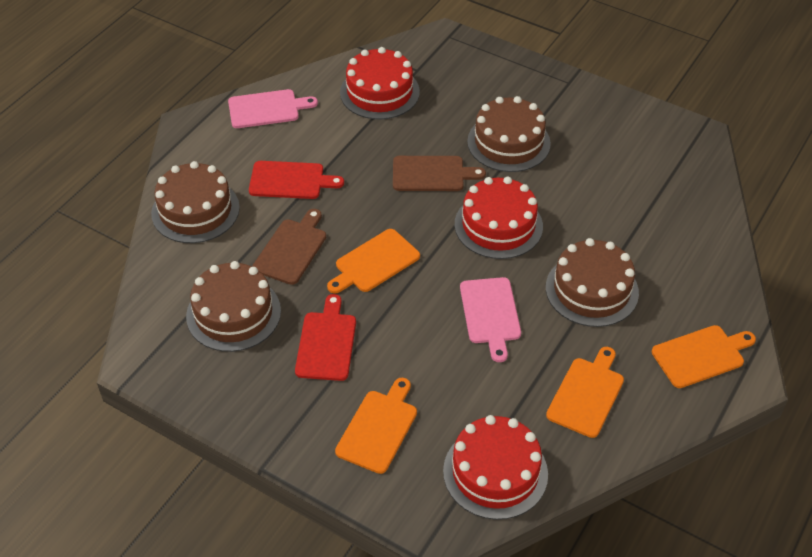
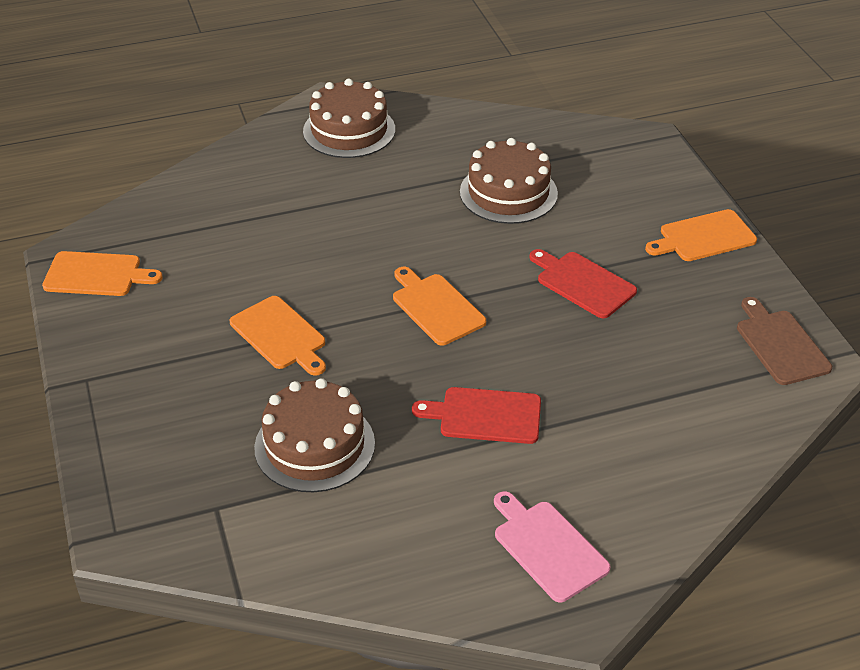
brown cake: [151,161,240,243] [186,261,281,352] [467,96,551,172] [546,238,639,327] = 4 -> [254,378,375,492] [303,79,395,158] [460,138,558,224] = 3
brown cutting board: [253,209,326,285] [393,156,486,191] = 2 -> [737,297,832,385] = 1
pink cutting board: [228,89,318,128] [460,277,521,362] = 2 -> [494,491,611,602] = 1
red cake: [340,47,420,119] [443,415,548,520] [455,177,543,259] = 3 -> none = 0

